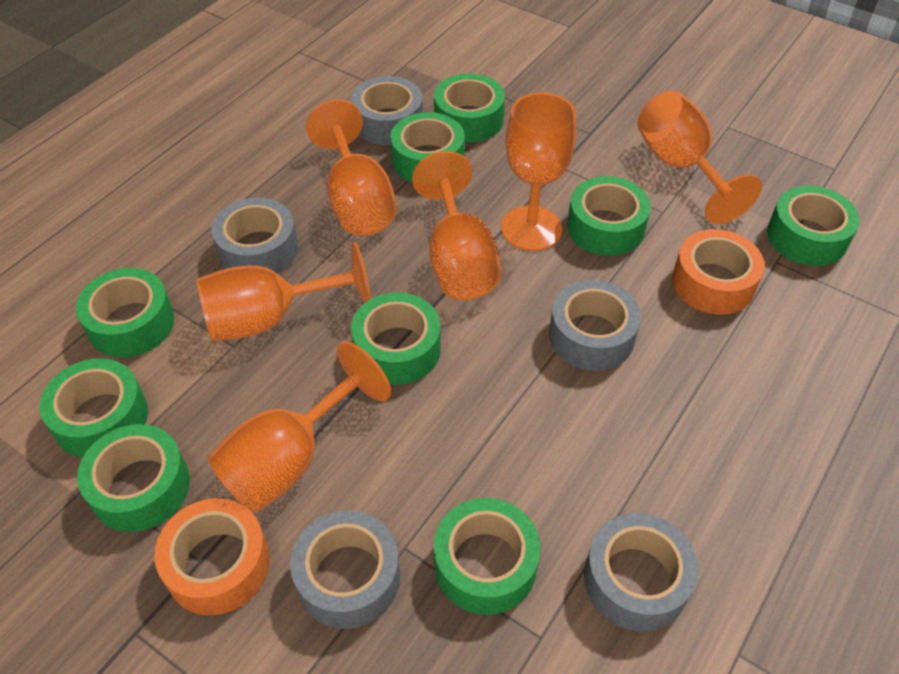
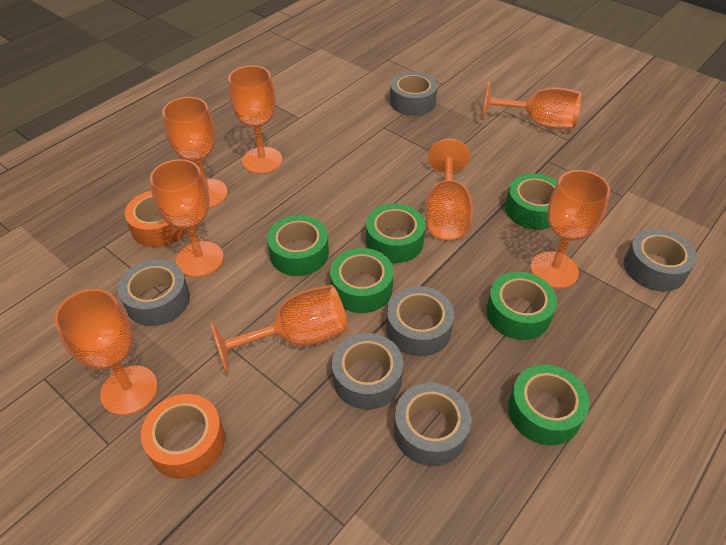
green tape: [40,358,148,458] [76,268,174,358] [77,424,190,532] [351,293,441,385] [390,112,465,182] [434,74,505,142] [434,498,540,615] [567,176,651,256] [767,185,860,266] = 9 -> [267,215,329,276] [330,248,394,313] [366,204,425,263] [486,272,557,340] [505,174,558,229] [508,365,589,445] = 6
grey tape: [212,197,298,274] [290,510,400,629] [351,76,423,145] [549,280,641,371] [584,513,698,632] = 5 -> [118,259,190,326] [332,333,403,410] [386,286,454,356] [390,71,438,116] [394,383,471,466] [624,229,697,291] = 6
orange goblet: [197,242,371,341] [208,342,391,512] [306,100,397,236] [412,151,501,300] [501,93,576,251] [637,91,762,224] = 6 -> [54,289,158,415] [150,159,224,277] [162,97,228,208] [210,285,348,374] [228,66,283,174] [425,139,473,240] [482,81,581,129] [530,170,610,289] = 8

